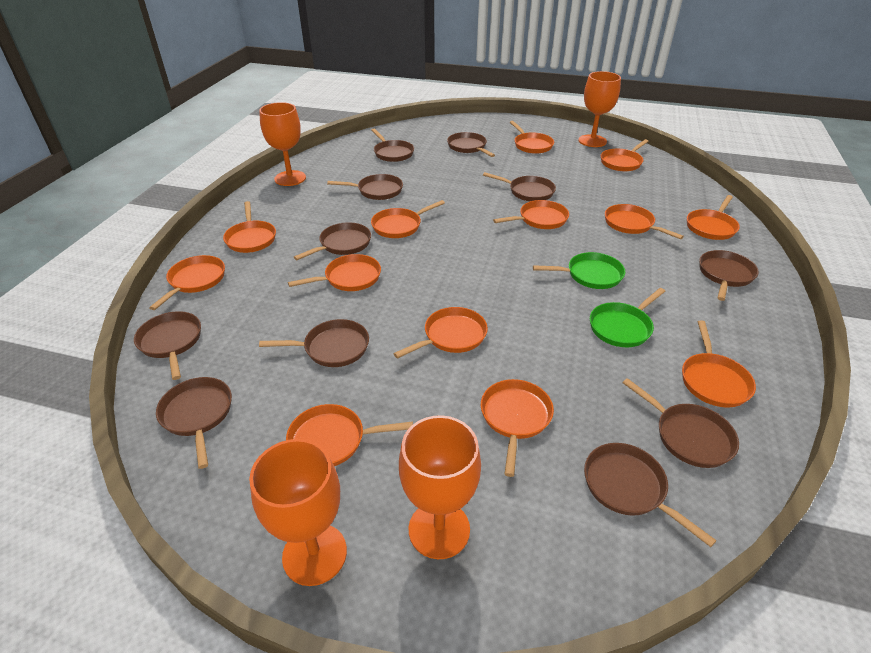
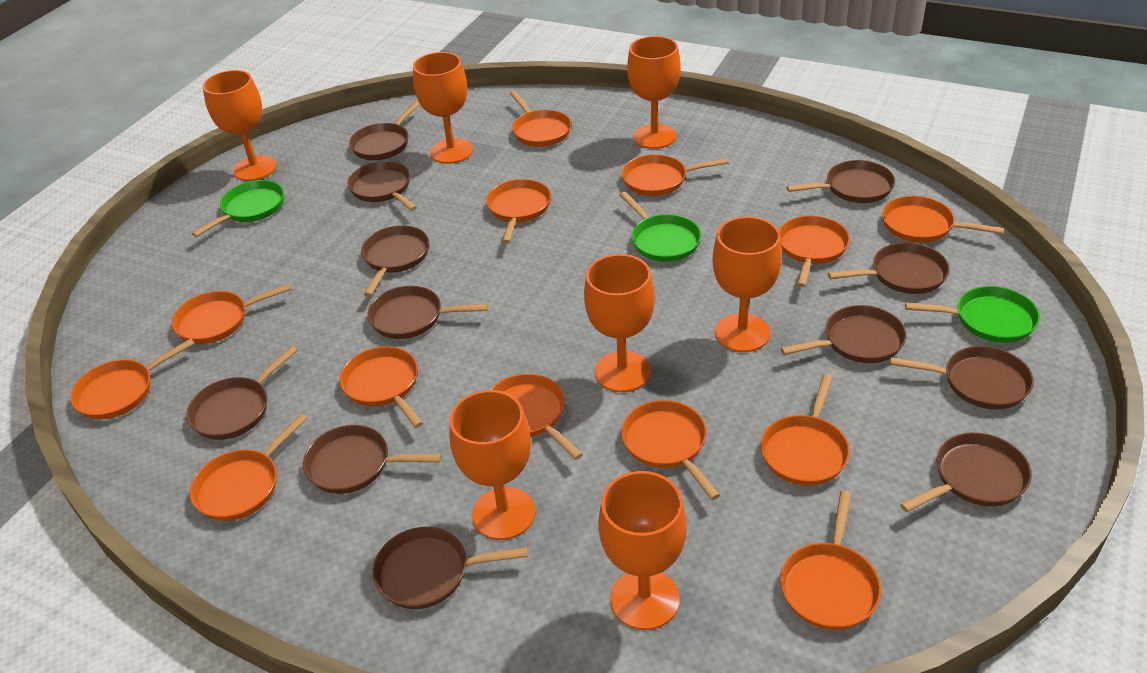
brown pan: [134,311,201,380] [156,377,232,469] [259,319,369,367] [294,222,371,260] [327,174,403,200] [371,129,414,162] [447,132,495,157] [483,172,556,202] [584,443,717,547] [622,378,739,468] [699,250,759,301] = 11 -> [186,346,298,440] [303,425,442,494] [347,161,417,211] [349,101,420,160] [361,225,429,297] [368,286,489,339] [373,527,528,609] [781,305,906,363] [786,160,895,203] [828,242,950,294] [890,346,1034,409] [900,432,1032,512] = 12
green pan: [533,252,625,289] [590,288,665,347] = 2 -> [192,180,284,237] [620,192,701,262] [905,286,1040,343] = 3
orange goblet: [249,439,347,586] [259,102,306,186] [399,415,481,559] [579,71,621,147] = 4 -> [203,70,277,181] [413,52,473,164] [449,390,536,540] [584,254,655,392] [598,471,687,630] [627,36,680,149] [712,216,782,352] = 7

